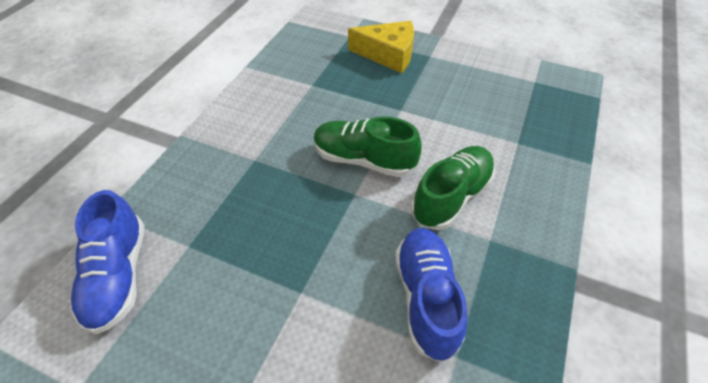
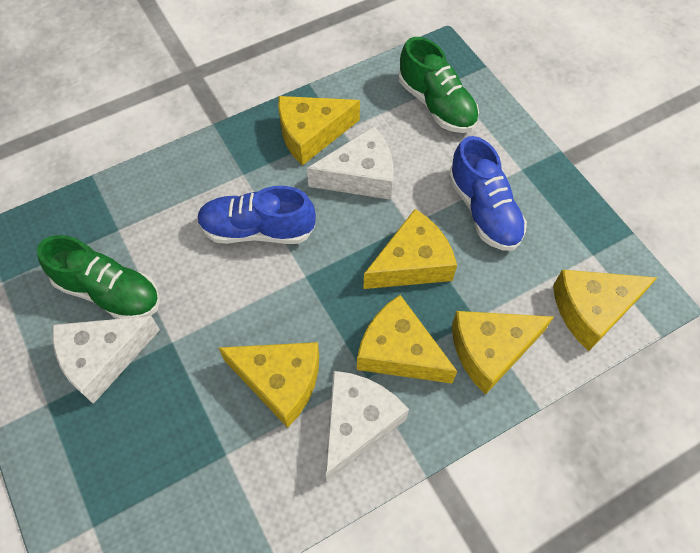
white cheese: none = 0 -> [52,316,160,404] [307,126,394,200] [325,371,409,481] = 3
yellow cheese: [348,21,414,73] = 1 -> [218,342,319,428] [278,96,360,166] [357,295,457,384] [363,209,457,289] [452,311,554,395] [553,270,658,351] = 6

